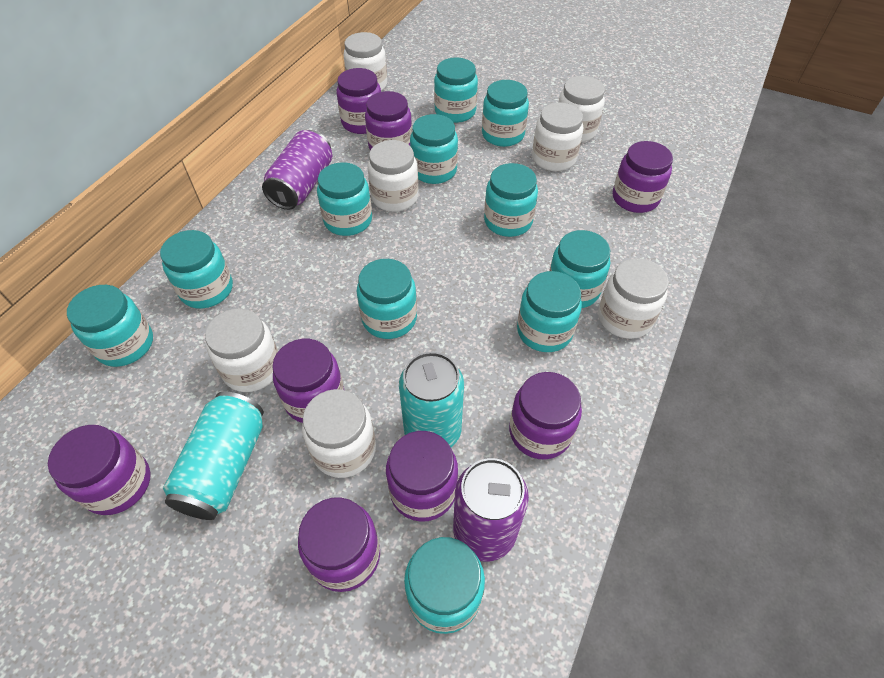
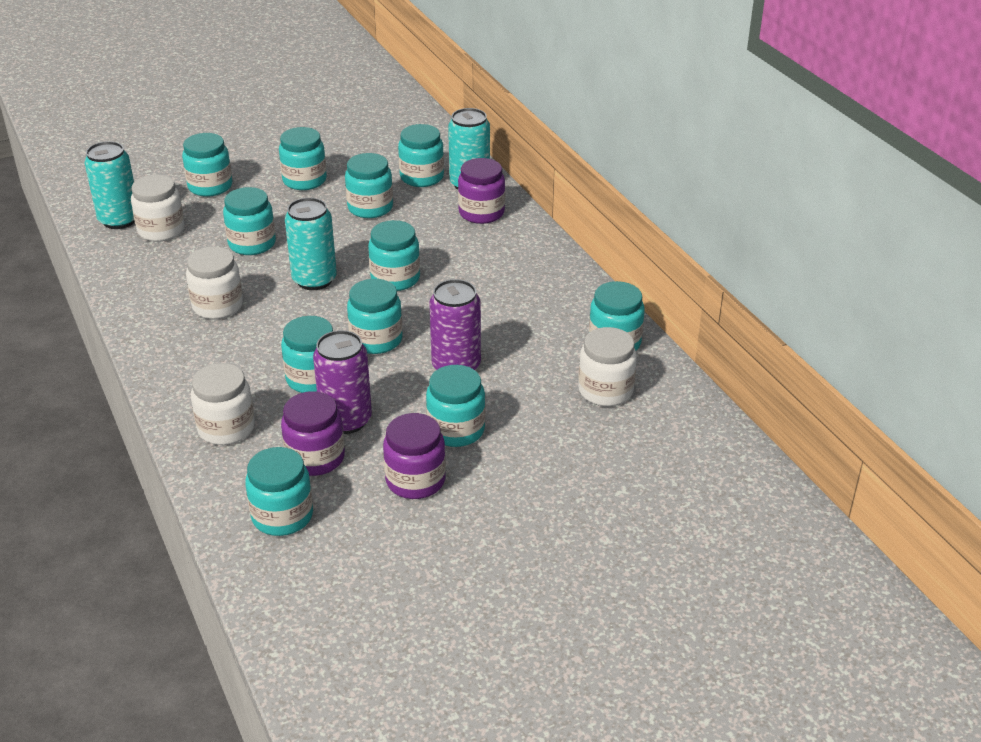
purple jar: [48,425,150,515] [272,339,344,423] [298,497,380,592] [336,68,381,134] [365,91,412,151] [386,431,458,522] [509,372,582,460] [612,141,673,213] = 8 -> [281,391,345,476] [383,413,446,499] [458,158,505,224] = 3
turquoise can: [163,391,264,520] [399,352,464,447] = 2 -> [84,141,135,229] [285,198,337,290] [448,108,490,190] = 3
white jar: [205,309,278,392] [302,389,376,478] [343,32,387,91] [367,140,418,212] [532,102,583,171] [558,76,605,142] [598,258,669,339] = 7 -> [131,174,185,242] [186,246,243,319] [191,363,255,445] [578,327,637,406] = 4

